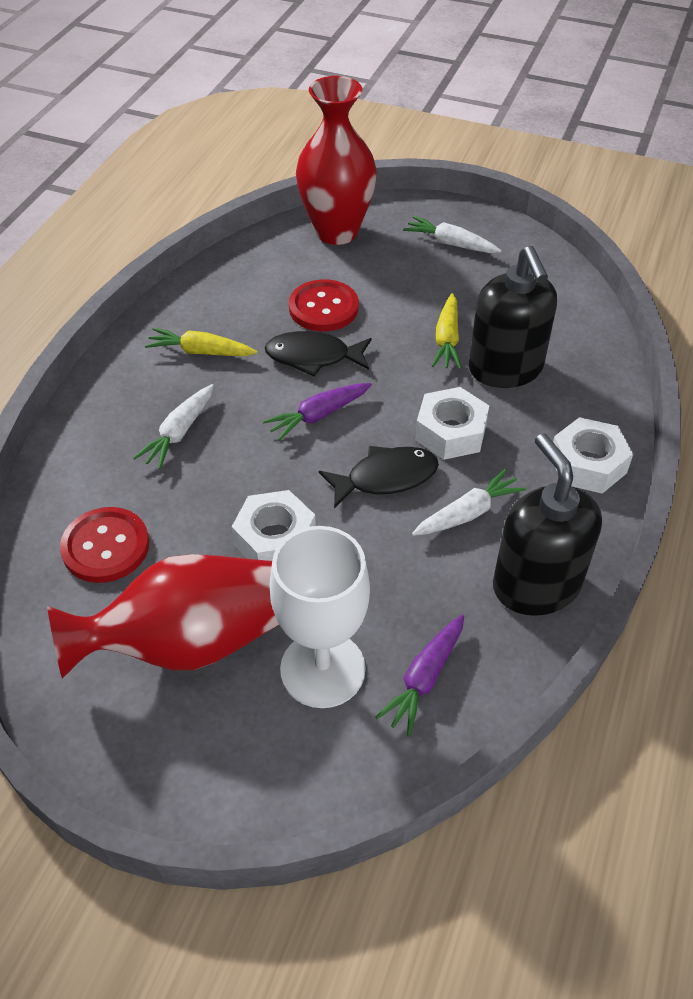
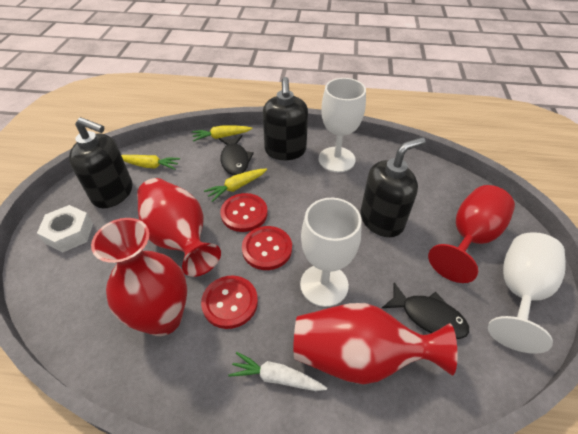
black soap dispenser: [469,246,557,388] [493,434,602,616] = 2 -> [69,117,132,208] [263,77,308,160] [360,137,425,237] = 3
purple carrot: [263,383,372,441] [375,615,464,736] = 2 -> none = 0
red button: [60,507,149,583] [289,279,359,331] = 2 -> [201,276,258,329] [220,193,268,232] [242,226,292,270] = 3
red goblet: none = 0 -> [428,185,515,283] = 1
red vase: [47,554,279,679] [296,76,377,245] = 2 -> [91,218,187,336] [137,178,221,277] [294,303,457,384] = 3
white carrot: [133,384,214,469] [403,216,501,253] [412,468,527,536] = 3 -> [229,352,327,391] = 1
white goblet: [269,526,370,708] = 1 -> [300,198,362,307] [319,78,366,172] [488,232,565,354] = 3
white nut: [232,490,316,561] [415,387,489,460] [553,417,633,494] = 3 -> [37,205,93,253] = 1
yellow carrot: [145,328,258,356] [432,293,462,369] = 2 -> [121,155,180,170] [192,126,252,142] [204,168,267,202] = 3

